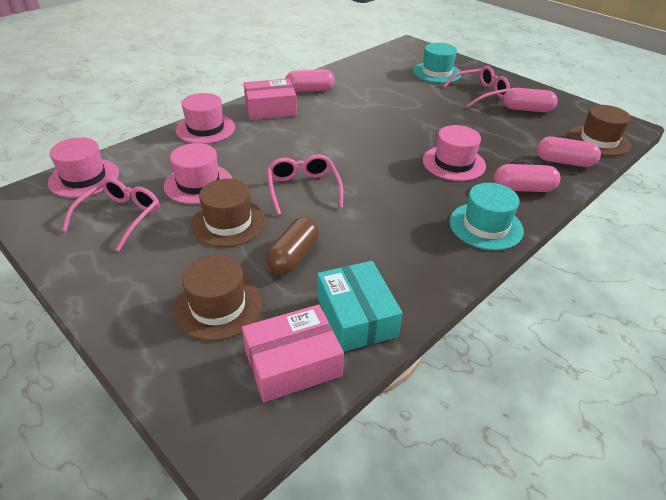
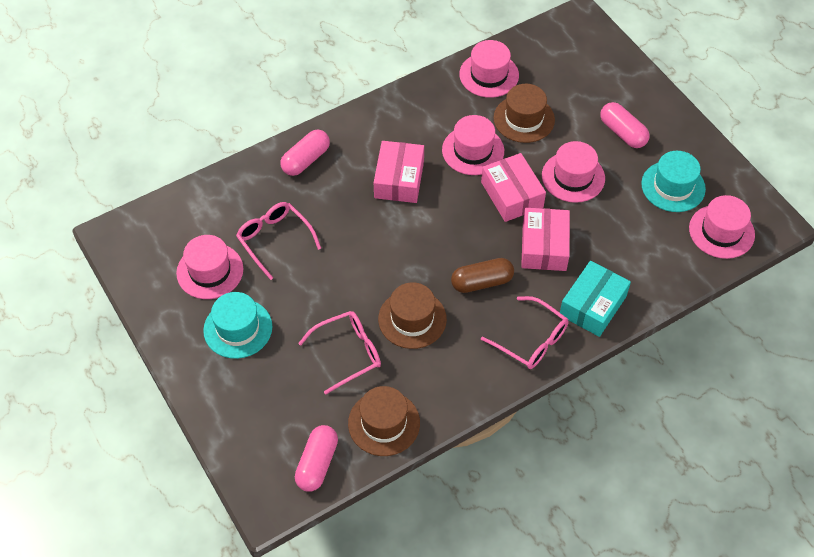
pink box: [242,305,344,402] [244,79,297,120] = 2 -> [374,141,424,203] [481,153,546,222] [521,208,570,271] = 3
pink capsule: [285,69,335,92] [494,164,561,192] [503,88,558,112] [537,136,601,167] = 4 -> [280,130,330,176] [295,425,338,492] [600,102,650,148] = 3
pink hat: [48,137,119,198] [164,143,232,204] [176,93,235,144] [423,125,486,181] = 4 -> [176,235,244,299] [442,115,504,175] [459,40,519,98] [542,141,605,203] [689,195,755,259] = 5

